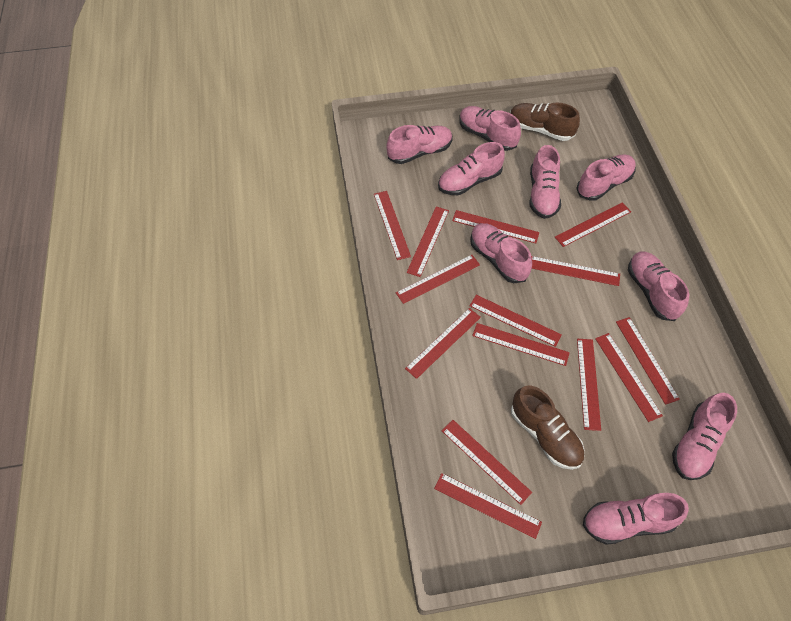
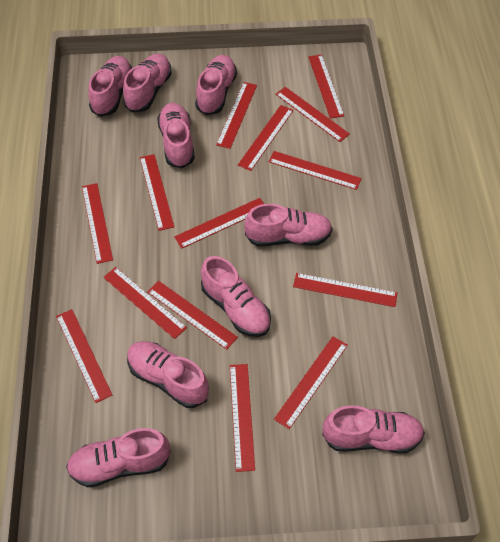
brown shoe: [510,103,580,141] [511,386,585,470] = 2 -> none = 0

